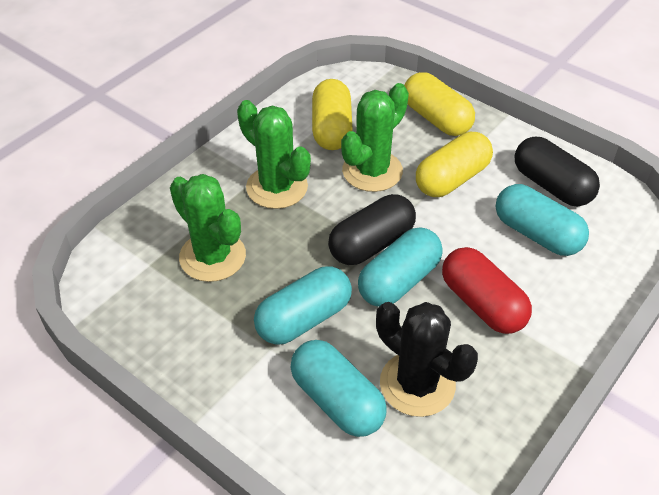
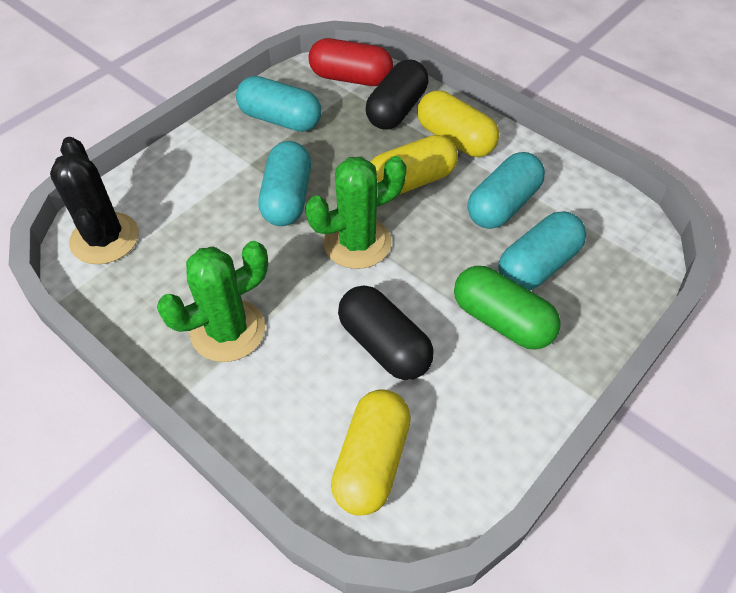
green cactus: [170,174,246,282] [237,100,311,209] [341,83,409,192] = 3 -> [157,241,268,362] [305,156,407,269] = 2
green capsule: none = 0 -> [454,266,561,350] = 1

